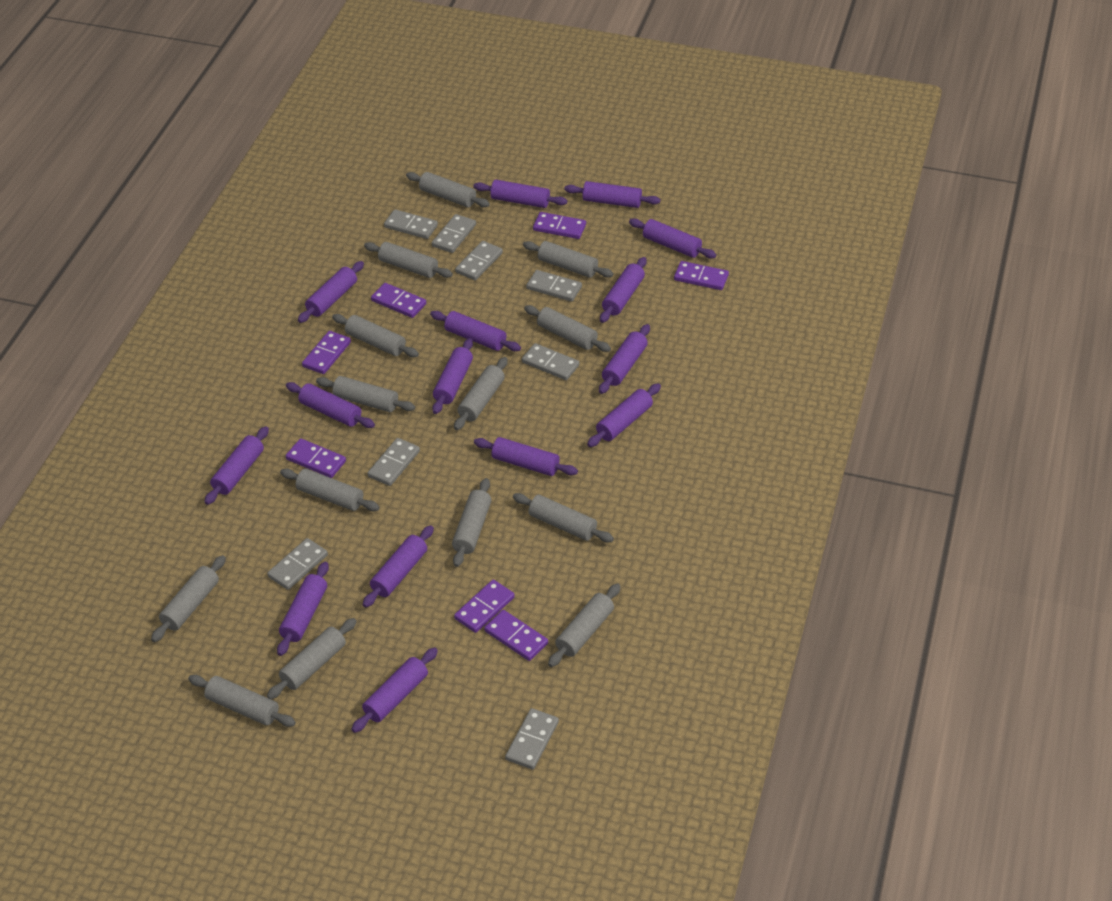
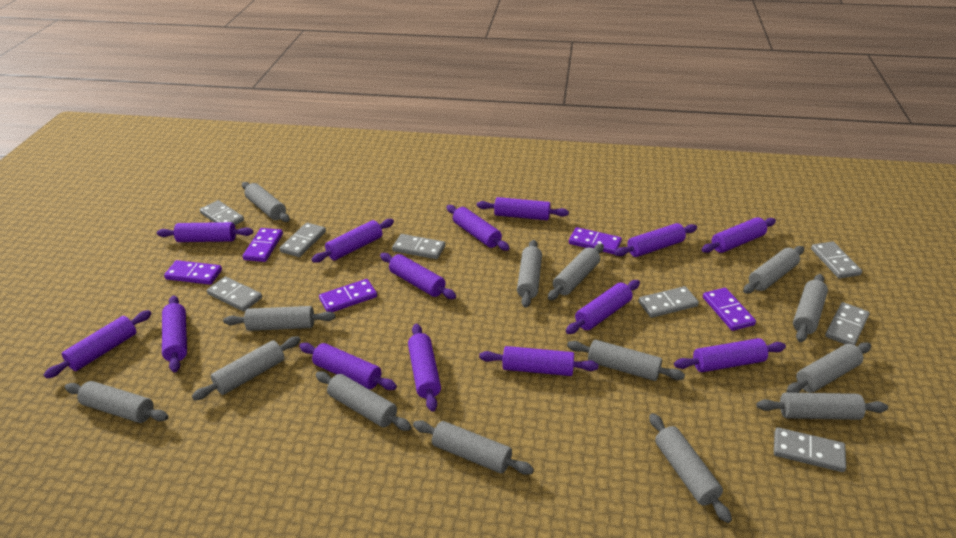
purple domino: [286,438,346,478] [302,331,351,374] [371,283,426,318] [454,579,515,633] [484,610,548,661] [533,212,586,239] [674,261,729,290] = 7 -> [164,260,222,285] [242,228,283,262] [319,279,377,312] [569,227,622,254] [703,288,756,331] = 5
purple rolling pin: [205,426,269,505] [277,562,329,656] [286,382,375,428] [298,261,364,323] [351,647,438,733] [363,525,434,608] [430,311,521,351] [432,338,473,414] [473,180,567,208] [474,437,578,476] [564,181,660,208] [587,383,661,447] [599,324,650,394] [600,257,647,323] [629,218,716,258] = 15 -> [44,310,152,379] [157,222,253,242] [162,295,187,372] [299,343,397,390] [311,219,394,263] [380,253,456,299] [408,324,441,412] [446,205,510,251] [477,197,569,220] [479,346,598,376] [566,280,640,334] [614,223,697,257] [674,338,786,372] [701,217,776,253] = 14

